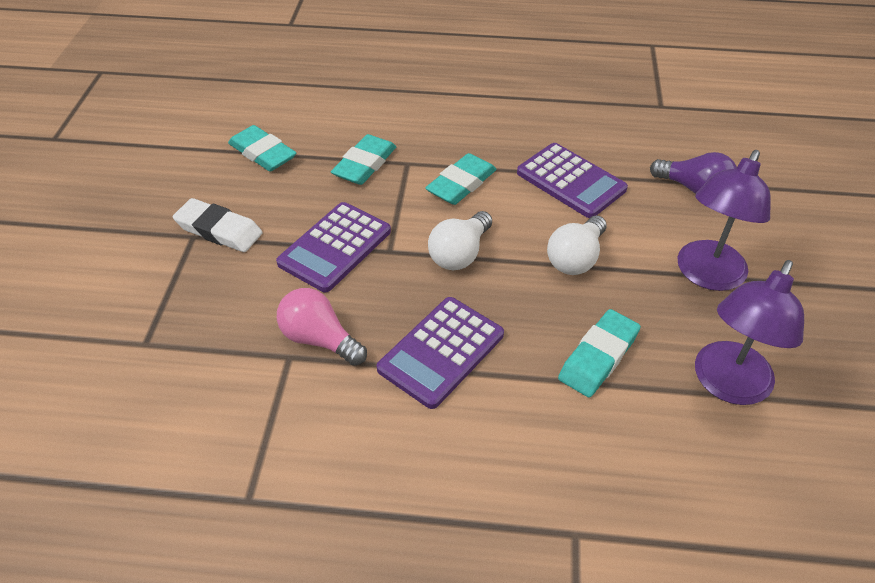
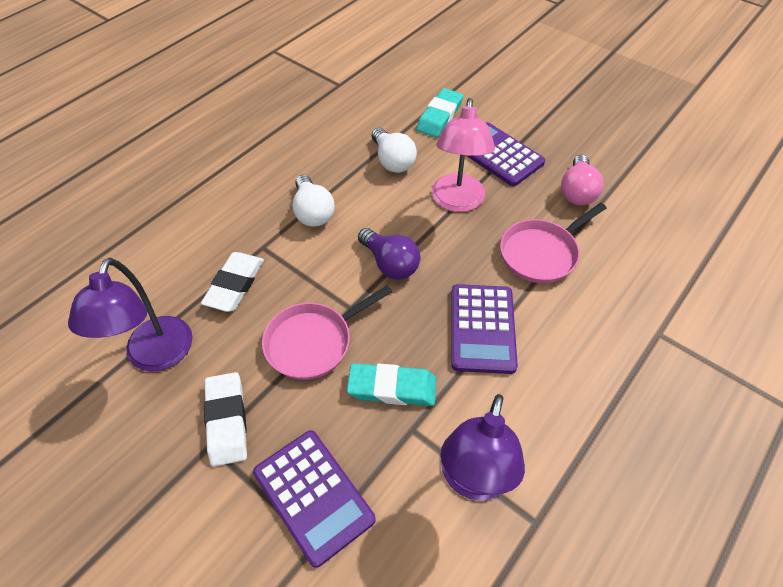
pink lamp: none = 0 -> [432,98,495,212] = 1
pink pan: none = 0 -> [262,285,392,380] [500,203,606,283] = 2
turquoise eraser: [228,125,296,171] [331,134,396,185] [425,153,497,205] [558,309,641,398] = 4 -> [347,363,436,406] [416,88,463,137] = 2
white eraser: [173,198,262,252] = 1 -> [201,252,264,312] [204,372,247,467] = 2

